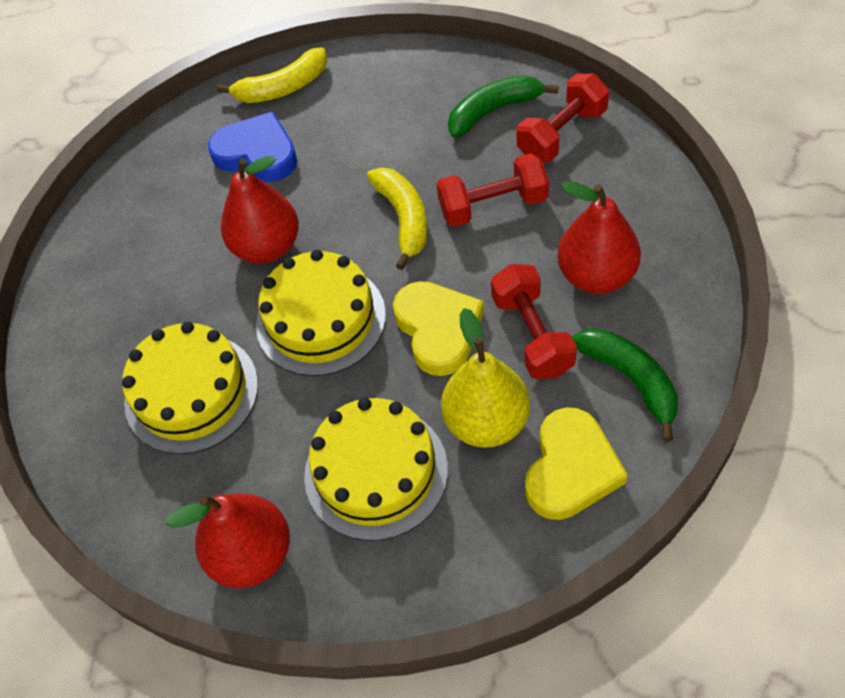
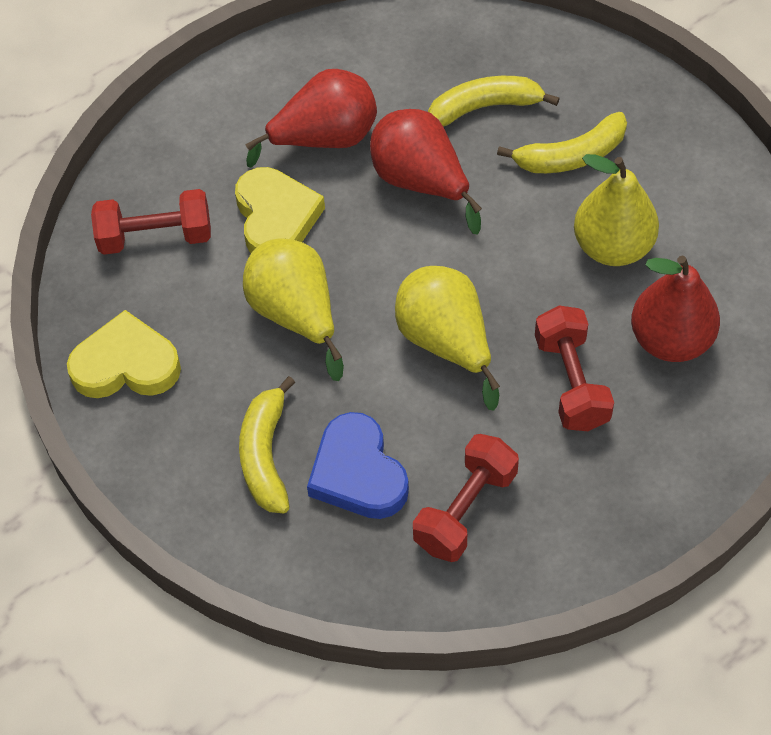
green banana: [448,75,559,138] [571,328,678,442] = 2 -> none = 0
yellow banana: [217,47,327,103] [367,167,427,270] = 2 -> [239,376,295,513] [428,76,560,127] [497,112,627,173] = 3
yellow cake: [122,322,258,454] [256,249,386,376] [304,398,448,541] = 3 -> none = 0
yellow pear: [441,308,530,448] = 1 -> [243,238,344,381] [395,266,500,411] [574,154,659,266] = 3

